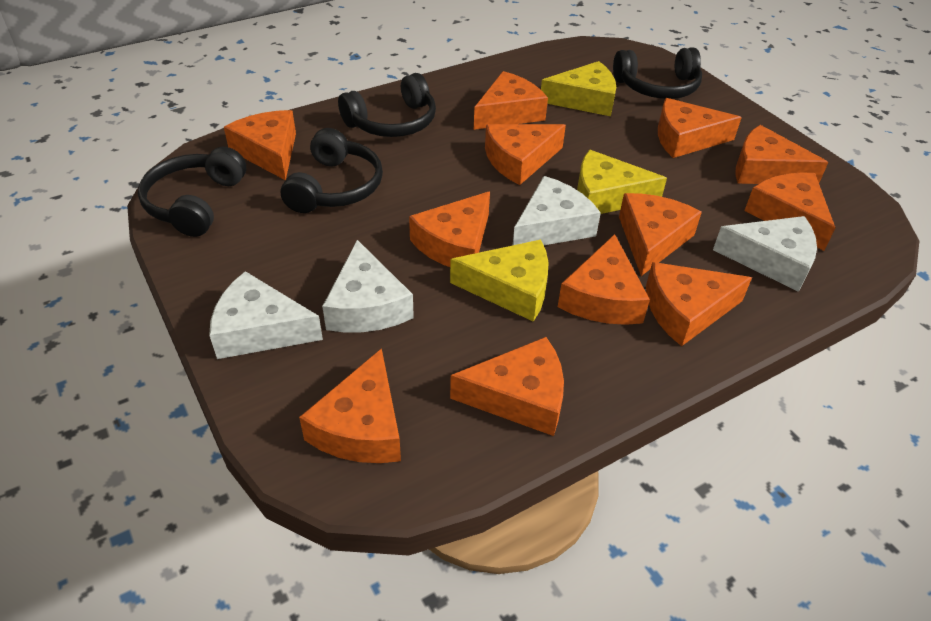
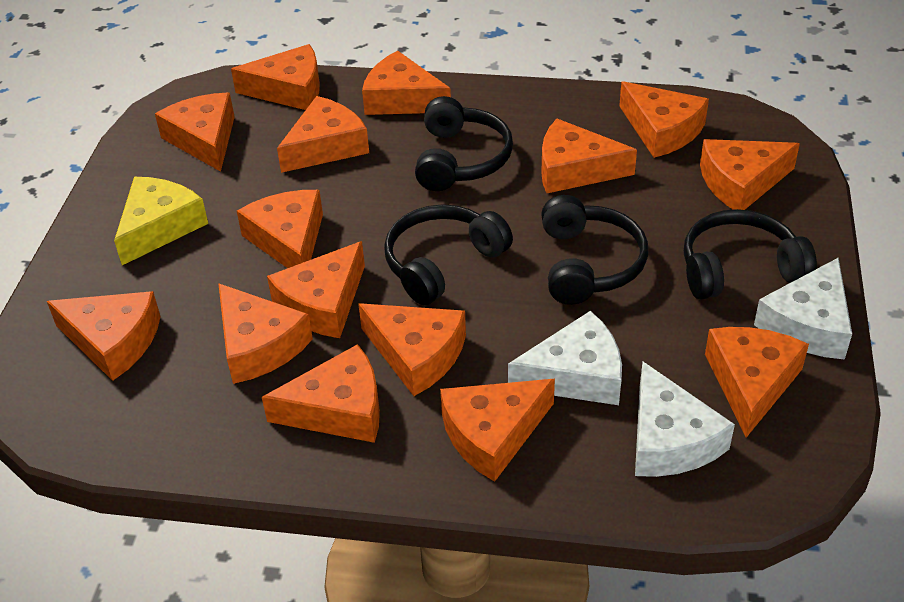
orange cheese: [224,110,296,180] [299,348,401,463] [409,191,490,267] [450,337,564,436] [474,71,548,130] [485,124,566,185] [558,234,650,325] [619,193,702,276] [646,262,752,346] [658,98,742,158] [735,125,828,184] [744,173,835,251] = 12 -> [47,291,161,381] [155,93,235,172] [218,283,313,384] [231,44,320,110] [237,190,323,268] [262,344,380,443] [267,241,365,338] [277,96,369,173] [358,303,466,396] [362,51,451,115] [440,379,555,482] [541,119,637,193] [619,81,709,158] [700,139,800,210] [705,327,809,438] = 15
white cheese: [209,271,323,359] [322,240,414,332] [513,176,601,245] [713,216,817,292] = 4 -> [508,311,622,405] [635,362,735,477] [754,258,852,360] = 3
yellow cheese: [450,240,549,322] [541,61,616,116] [577,150,667,214] = 3 -> [114,177,208,265] = 1

